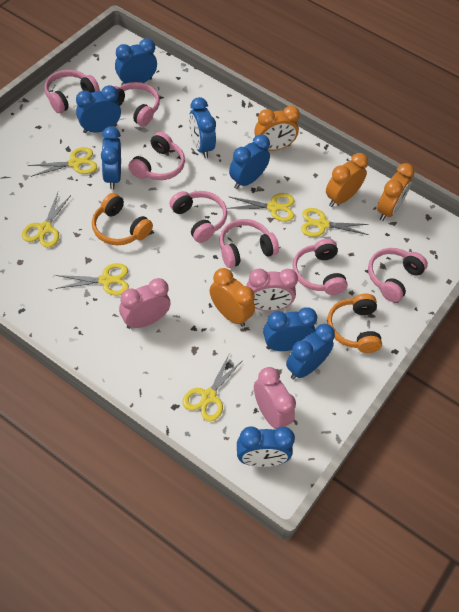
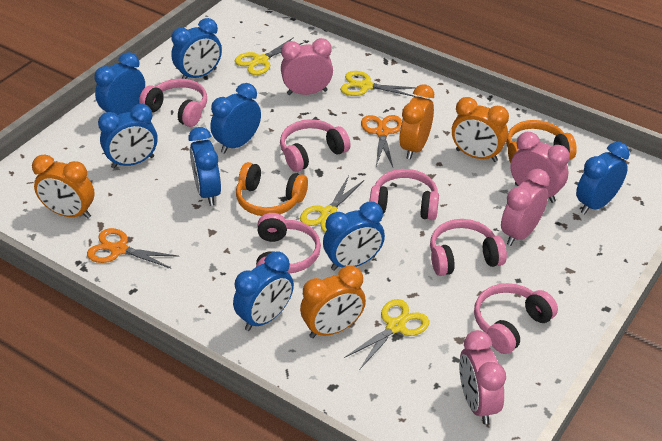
orange scissors: none = 0 -> [87,228,179,269] [361,115,402,167] = 2
pink clock: [119,278,170,329] [246,269,298,311] [254,367,296,429] = 3 -> [281,38,333,95] [459,330,506,424] [501,169,550,246] [510,132,570,203] = 4
pink headphones: [44,70,100,113] [114,82,160,127] [128,132,185,180] [169,191,227,243] [220,219,279,268] [293,239,348,295] [368,248,428,302] = 7 -> [139,79,207,127] [256,213,321,273] [280,119,351,172] [370,169,439,220] [430,219,507,276] [474,283,558,354] = 6
yellow scissors: [22,193,71,248] [28,147,97,177] [55,263,129,296] [182,355,243,421] [230,193,294,222] [301,208,369,237] = 6 -> [235,37,303,75] [300,176,364,232] [340,71,416,97] [344,299,429,370] = 4

